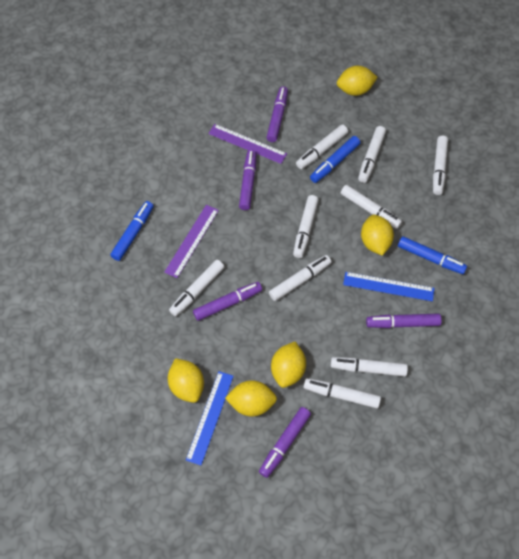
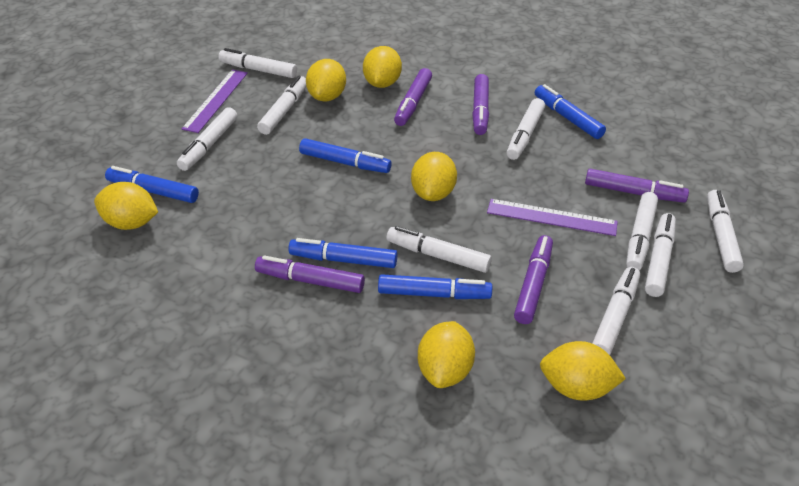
blue marker: [110,201,154,261] [310,136,360,183] [398,236,467,274] = 3 -> [105,166,199,203] [288,238,397,268] [299,138,392,173] [378,274,492,299] [535,84,606,139] = 5
blue ruler: [186,371,234,465] [343,272,434,301] = 2 -> none = 0
yellow lemon: [168,358,204,403] [225,380,277,417] [271,341,306,388] [337,66,378,96] [361,215,394,256] = 5 -> [94,182,158,230] [306,59,346,101] [363,46,402,88] [411,152,457,201] [418,321,475,388] [540,341,626,401] = 6

